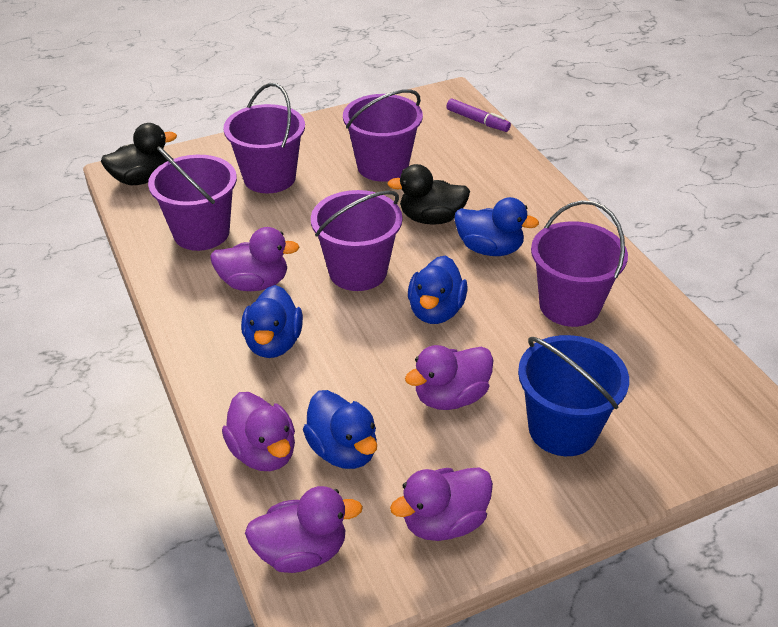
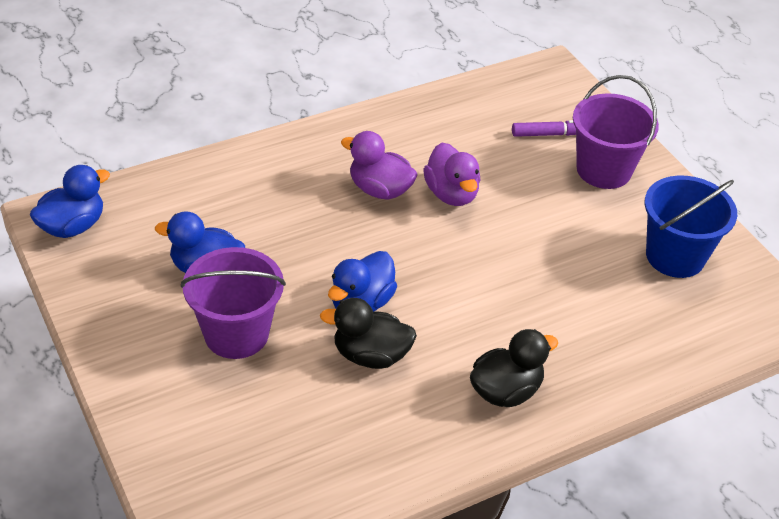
blue duck: [241,285,303,358] [303,390,377,469] [408,256,468,324] [454,197,539,256] = 4 -> [30,165,110,238] [155,211,245,273] [328,251,397,312] = 3
purple bucket: [148,146,237,251] [223,83,305,193] [311,190,403,291] [343,89,423,182] [531,200,628,327] = 5 -> [181,247,286,359] [573,75,659,189] = 2
purple duck: [210,227,299,291] [222,392,295,471] [245,486,363,573] [390,467,493,541] [405,345,493,410] = 5 -> [341,131,418,200] [423,143,480,206] = 2

